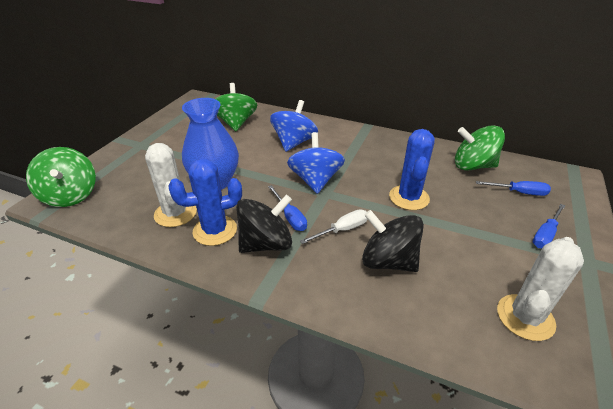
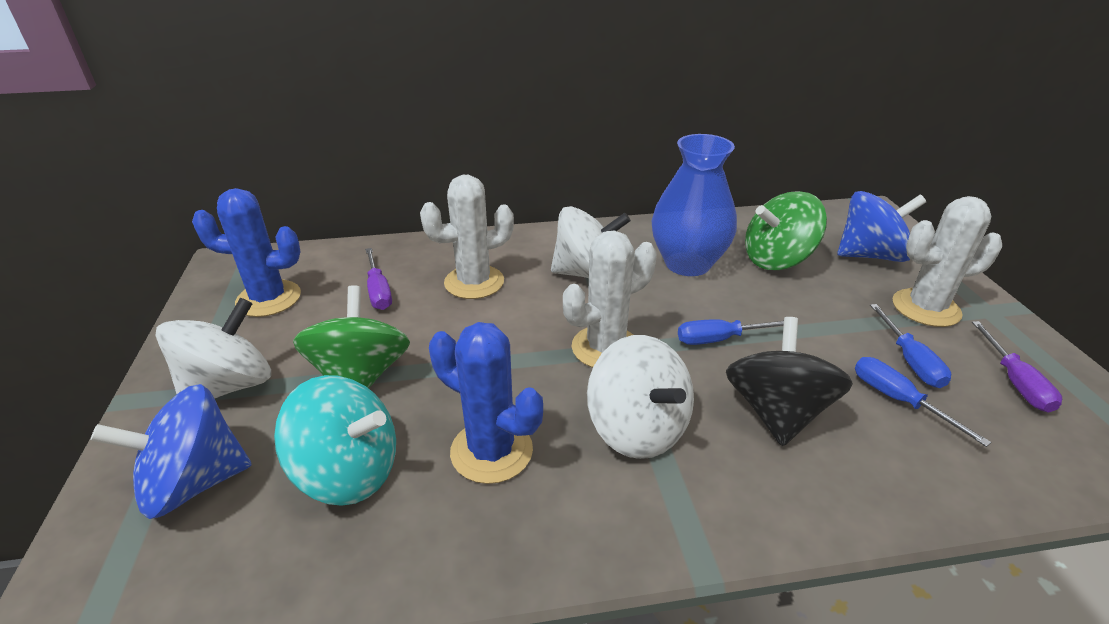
black spinning top: [236,195,292,253] [362,210,424,272] = 2 -> [726,317,853,446] = 1
green spinning top: [26,147,96,207] [215,83,257,131] [455,125,505,170] = 3 -> [293,285,410,388] [745,191,827,270] = 2
purple screwdriver: none = 0 -> [365,248,392,310] [972,321,1062,413] = 2
turquoise spinning top: none = 0 -> [274,375,396,506] = 1
white cactus: [145,143,197,227] [497,237,584,341] = 2 -> [420,175,514,299] [563,230,657,368] [892,196,1002,327] = 3
white screwdriver: [300,209,367,244] = 1 -> none = 0
white spinning top: none = 0 -> [156,298,271,399] [551,206,631,278] [587,335,694,459] = 3

